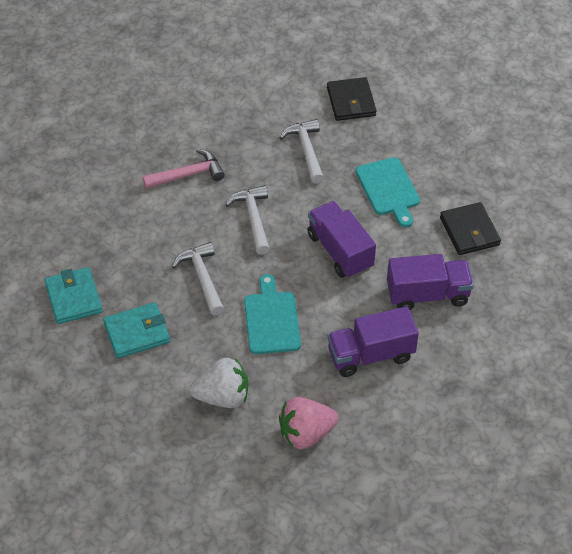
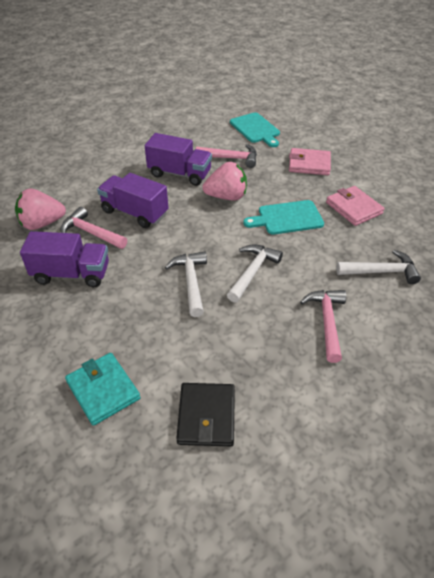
black wallet: [327,77,377,121] [440,202,501,255] = 2 -> [176,383,235,446] = 1
pink hammer: [143,149,225,189] = 1 -> [60,207,127,249] [196,144,257,168] [300,290,346,363] = 3
pink strawberry: [279,397,338,449] = 1 -> [15,188,66,230] [202,162,247,200] = 2
pink wallet: none = 0 -> [289,148,331,175] [326,186,385,226] = 2
turquoise wallet: [45,267,103,324] [103,302,170,358] = 2 -> [65,353,141,426] = 1
white strawberry: [190,358,248,408] = 1 -> none = 0

